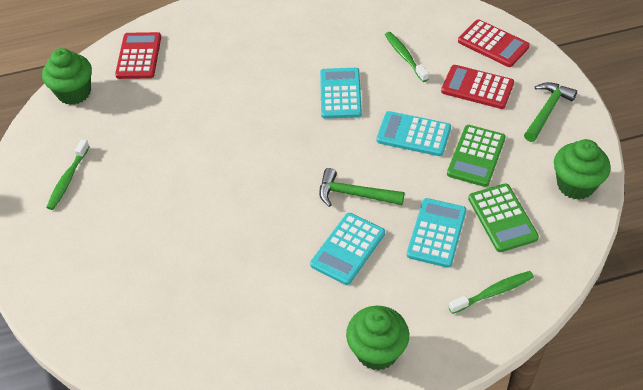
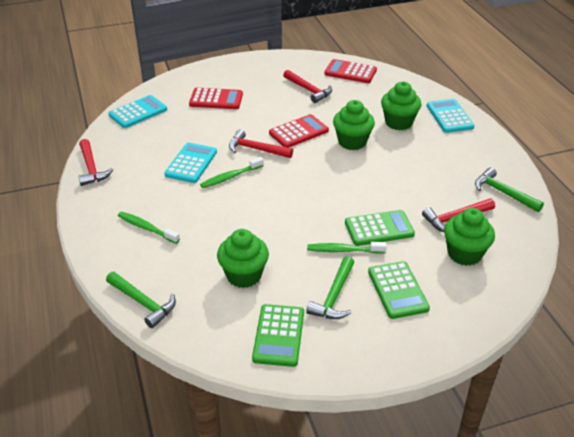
green calculator: [447,125,506,187] [468,183,539,252] = 2 -> [252,304,304,367] [345,210,415,246] [368,261,430,319] = 3
green cupcake: [42,48,92,105] [346,306,409,371] [554,139,611,200] = 3 -> [217,229,269,288] [333,100,375,150] [381,81,422,130] [444,208,495,266] = 4
green hammer: [319,168,405,207] [524,82,577,142] = 2 -> [106,272,176,328] [306,256,354,319] [475,167,544,212] = 3
red hammer: none = 0 -> [78,139,113,186] [229,129,293,158] [283,70,332,103] [422,199,495,232] = 4
turquoise calculator: [310,213,385,285] [320,68,362,119] [376,111,451,156] [407,198,466,268] = 4 -> [108,95,167,128] [164,142,217,183] [427,99,475,133] = 3

